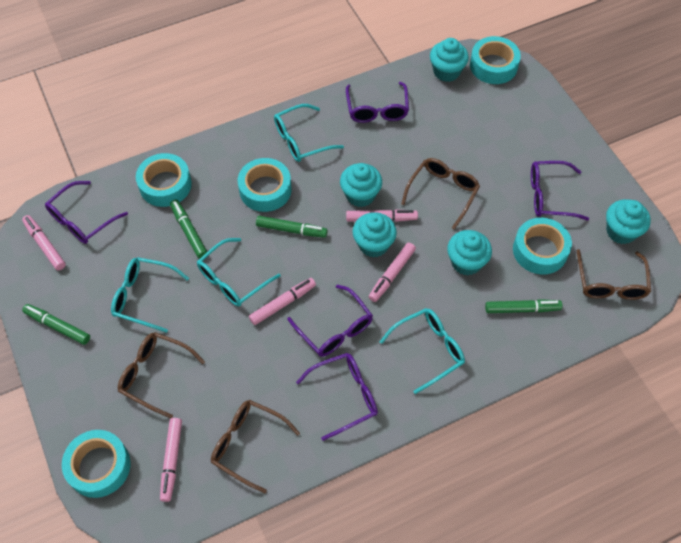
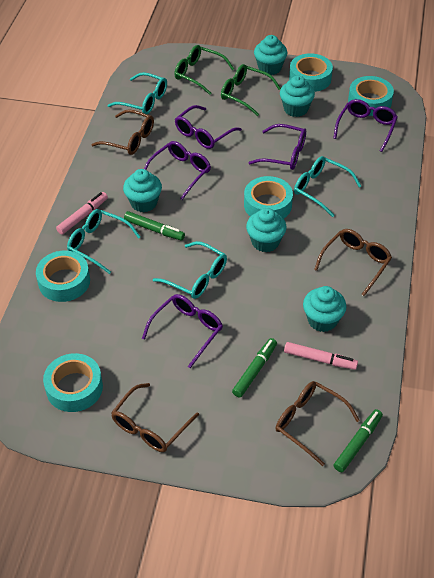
green glasses: none = 0 -> [174,45,234,95] [221,64,281,116] = 2
green marker: [22,304,90,345] [170,200,207,259] [256,216,328,238] [485,299,563,313] = 4 -> [124,211,185,241] [232,338,277,397] [334,409,383,472] = 3
pink marker: [22,215,66,270] [160,418,182,502] [249,278,316,325] [346,209,418,222] [368,242,416,302] = 5 -> [56,192,108,235] [284,342,358,370] = 2

